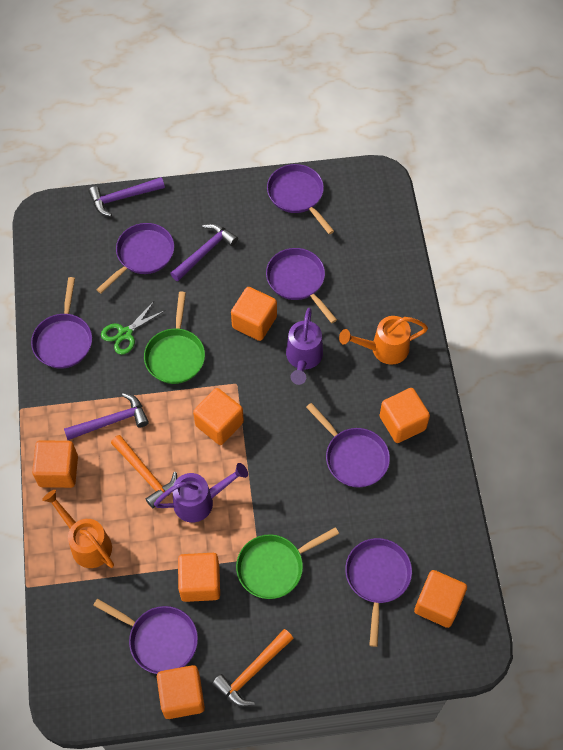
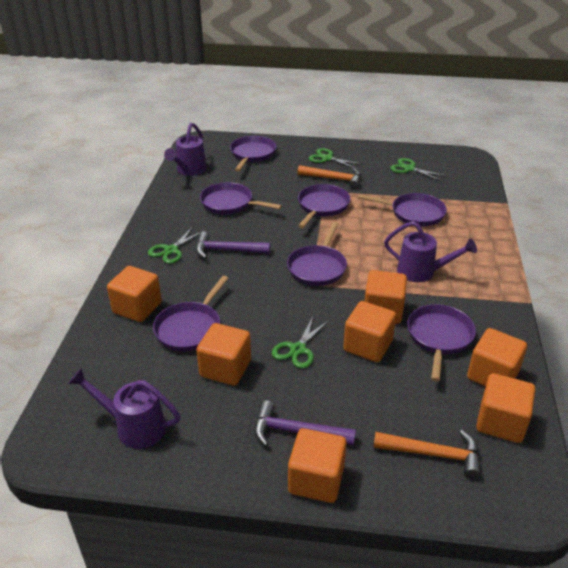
green pan: [144,292,205,384] [236,527,339,599] = 2 -> none = 0
green scissors: [101,300,166,355] = 1 -> [148,228,205,264] [272,317,330,368] [309,148,361,169] [390,158,446,181] = 4
orange watering can: [42,490,114,568] [339,316,428,365] = 2 -> none = 0
purple hammer: [64,393,149,440] [88,177,165,216] [170,223,238,281] = 3 -> [196,232,270,259] [254,400,356,446] = 2
purple watering can: [154,463,248,523] [286,308,323,385] = 2 -> [68,368,180,449] [164,123,207,176] [384,221,477,282] = 3

